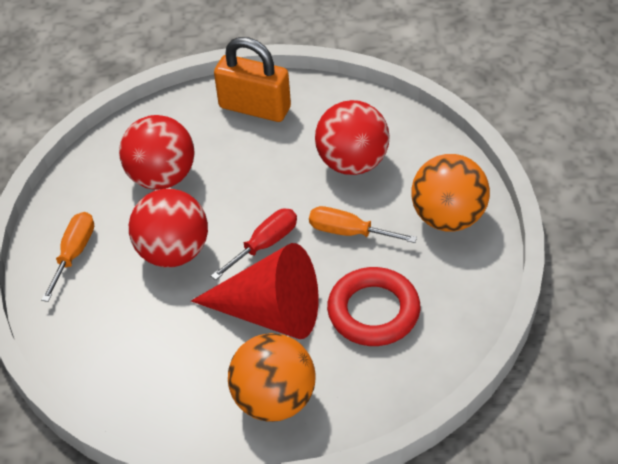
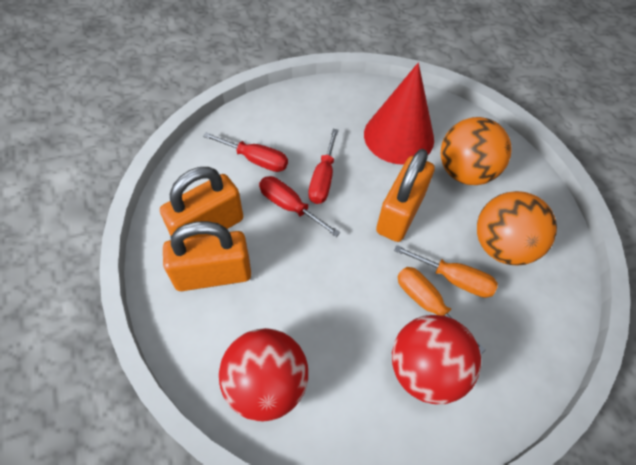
orange padlock: [214,37,291,122] = 1 -> [160,167,243,238] [163,221,251,291] [376,149,435,242] = 3
red ball: [119,115,195,189] [129,189,208,267] [315,100,390,175] = 3 -> [219,328,308,422] [392,315,481,404] = 2
red ring: [327,267,420,346] = 1 -> none = 0
red screwdriver: [211,209,297,280] = 1 -> [203,132,288,172] [259,176,341,237] [308,129,339,204] = 3

